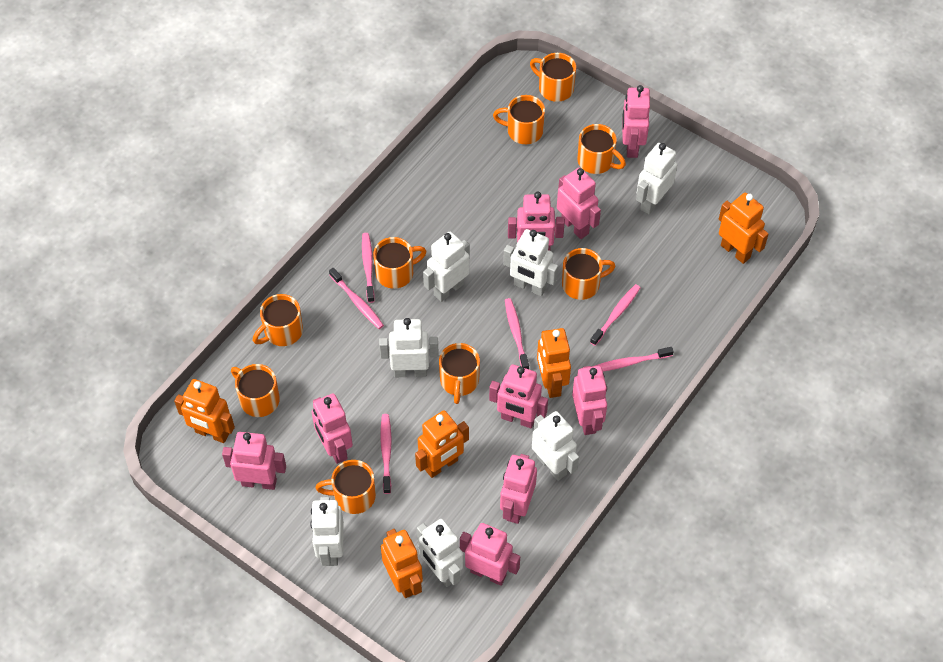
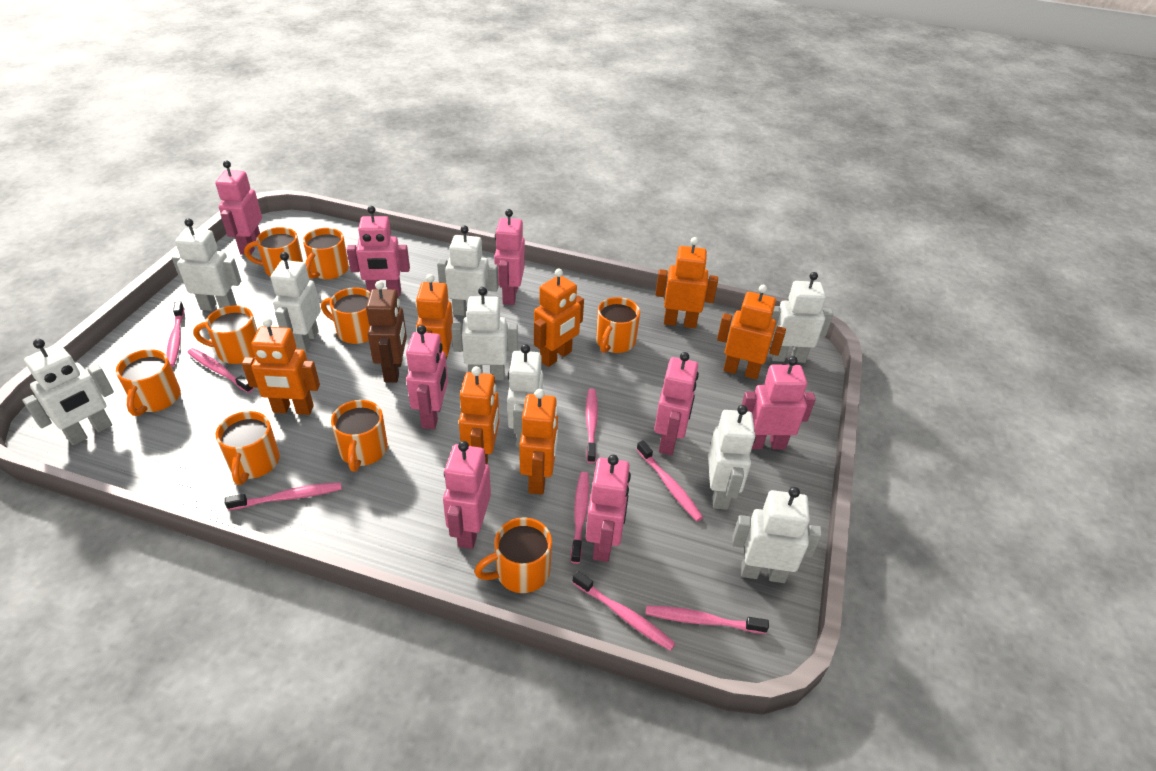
brown robot: none = 0 -> [366,281,407,383] = 1
orange robot: [174,379,235,443] [381,529,423,598] [415,410,469,478] [537,328,571,398] [719,193,769,264] = 5 -> [242,318,320,415] [416,274,453,360] [459,366,499,464] [519,389,558,495] [534,268,584,367] [655,237,718,328] [717,285,786,379] = 7
pink robot: [222,432,286,490] [312,393,353,464] [460,523,520,586] [489,365,548,428] [500,454,537,524] [508,192,565,251] [557,168,601,239] [572,366,607,435] [622,85,650,158] = 9 -> [215,161,262,255] [347,206,410,296] [406,325,448,429] [443,441,491,549] [494,209,525,305] [586,455,631,562] [654,352,699,455] [742,356,816,449] = 8
pink toothbrush: [329,268,384,329] [362,233,375,303] [380,414,392,494] [505,298,529,369] [590,284,640,346] [592,347,674,372] = 6 -> [166,301,184,367] [187,348,254,393] [225,482,342,510] [571,472,589,564] [572,571,676,651] [586,388,598,463] [637,440,703,521] [645,606,769,634] = 8
white robot: [310,497,344,566] [379,318,439,377] [417,519,463,587] [423,232,470,302] [503,229,558,296] [532,411,579,481] [636,143,677,215] = 7 -> [22,339,114,445] [172,218,241,311] [271,252,321,353] [437,226,498,316] [451,287,518,380] [507,344,543,447] [708,405,756,510] [732,487,822,583] [771,272,833,363] = 9

